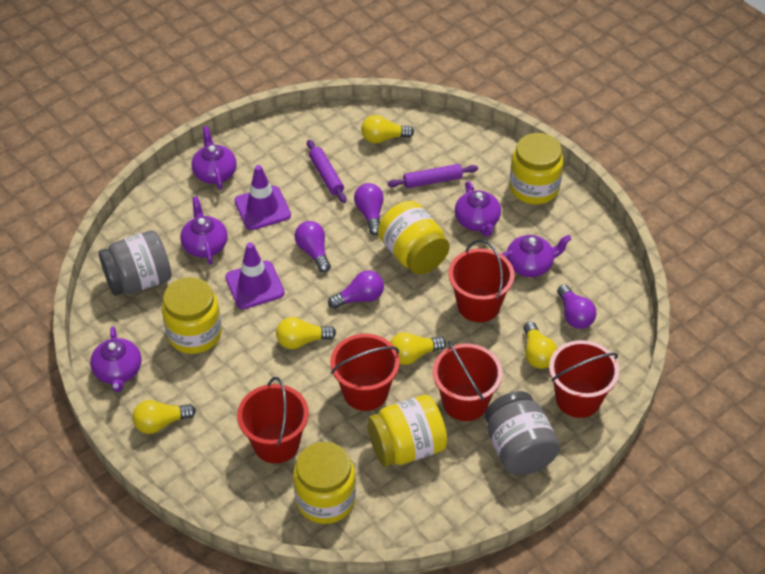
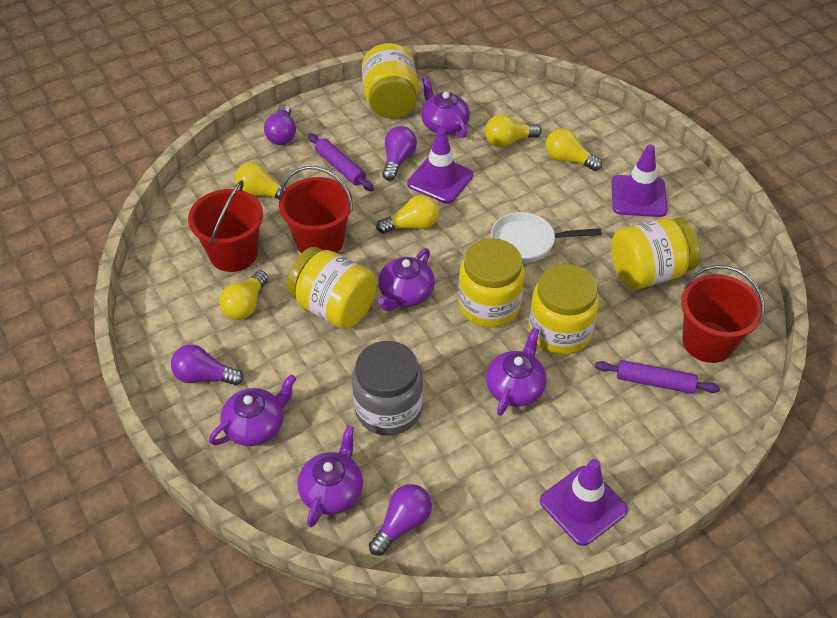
grey jar: [99,230,172,296] [485,391,560,475] = 2 -> [352,341,423,436] = 1
purple traffic cone: [225,242,285,309] [235,165,291,230] = 2 -> [407,127,473,204] [540,459,628,546] [611,144,667,217] = 3
red bucket: [237,377,309,463] [330,334,400,411] [433,341,503,421] [448,239,514,322] [549,340,619,418] = 5 -> [188,180,263,272] [279,166,353,253] [681,265,765,363] = 3
white pan: none = 0 -> [491,212,602,263] = 1

